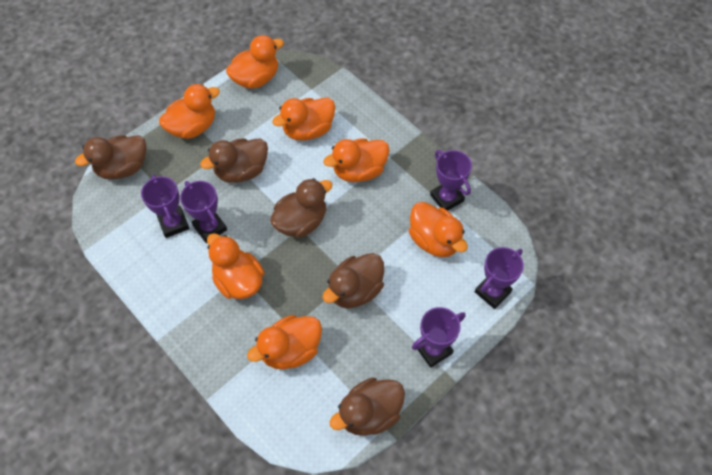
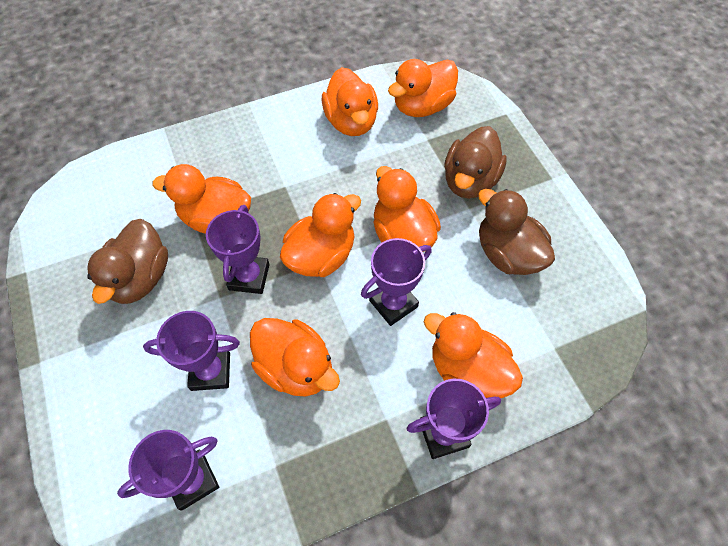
brown duck: [75,135,146,180] [200,138,268,183] [270,178,332,238] [322,253,384,308] [329,378,405,436] = 5 -> [87,219,168,304] [444,126,507,199] [478,189,555,275] = 3

